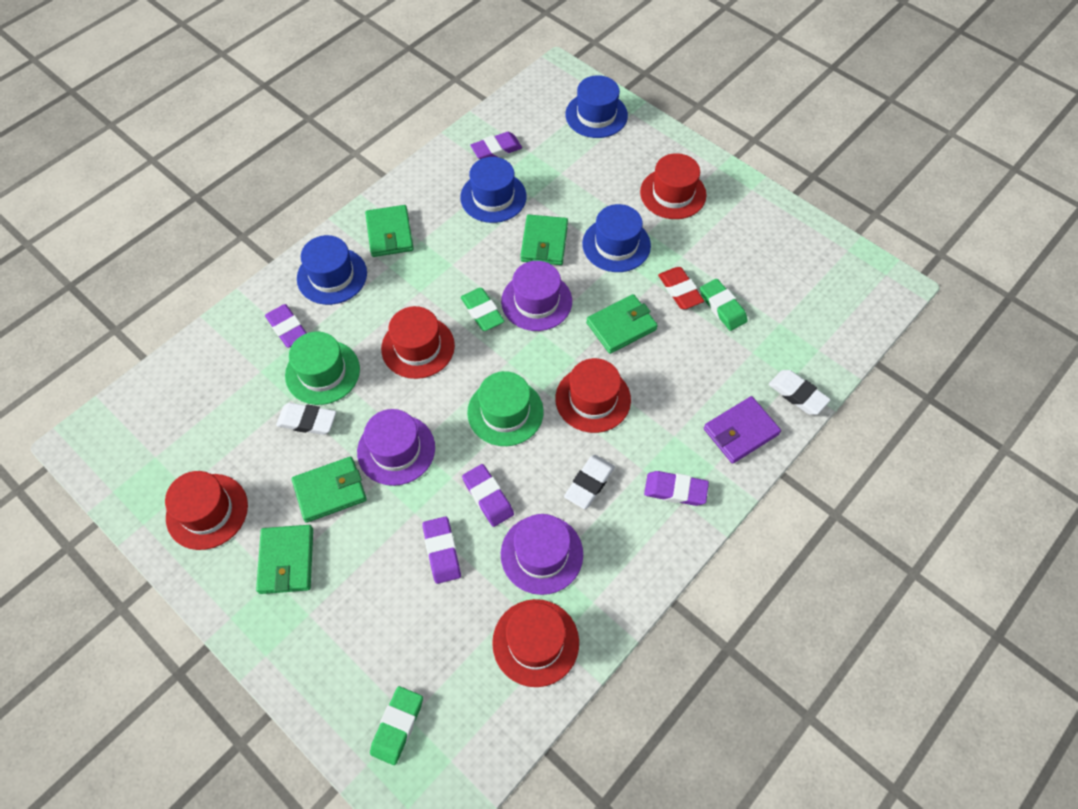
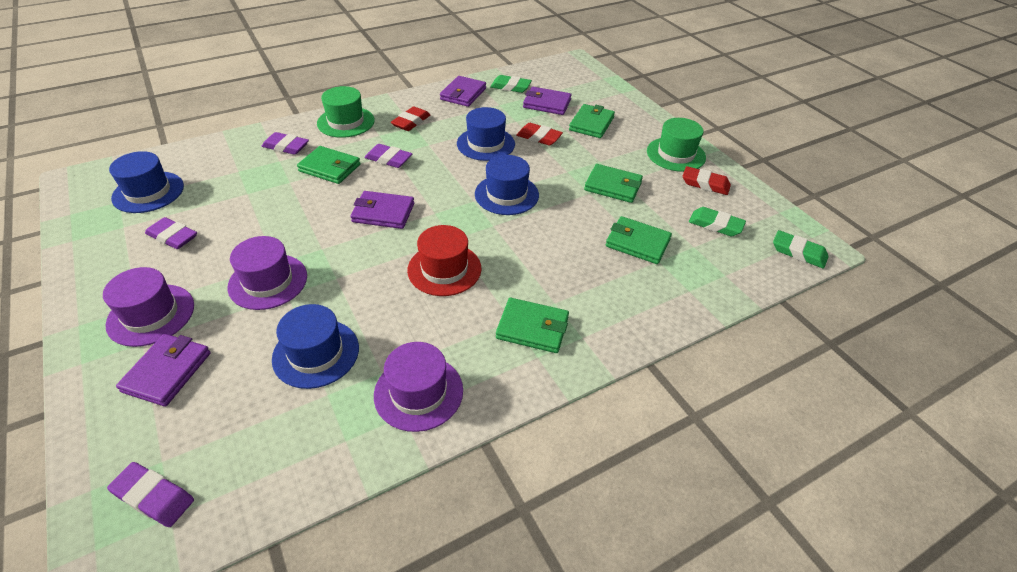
purple eraser: [265,304,306,348] [422,516,461,584] [462,464,514,527] [470,132,522,159] [644,471,709,506] = 5 -> [107,462,194,527] [145,217,197,249] [262,132,309,155] [365,144,412,168] = 4
purple wallet: [704,396,781,464] = 1 -> [116,334,211,407] [350,191,414,229] [440,76,486,107] [523,87,572,115] = 4
red eraser: [658,267,704,309] = 1 -> [391,106,430,131] [516,123,563,146] [682,166,731,195] = 3
red hat: [165,471,248,550] [381,306,455,379] [492,599,579,687] [555,358,631,433] [640,153,707,219] = 5 -> [407,225,481,296] = 1
white eraser: [276,403,336,435] [564,455,615,509] [769,370,831,415] = 3 -> none = 0

